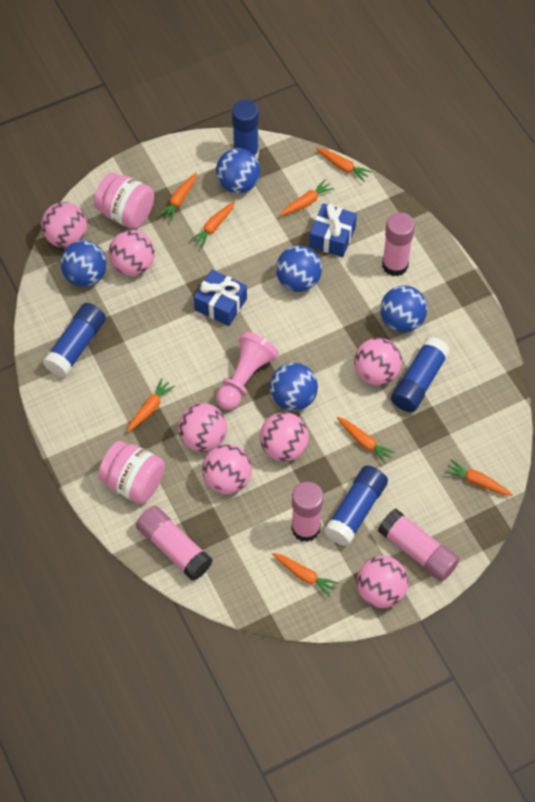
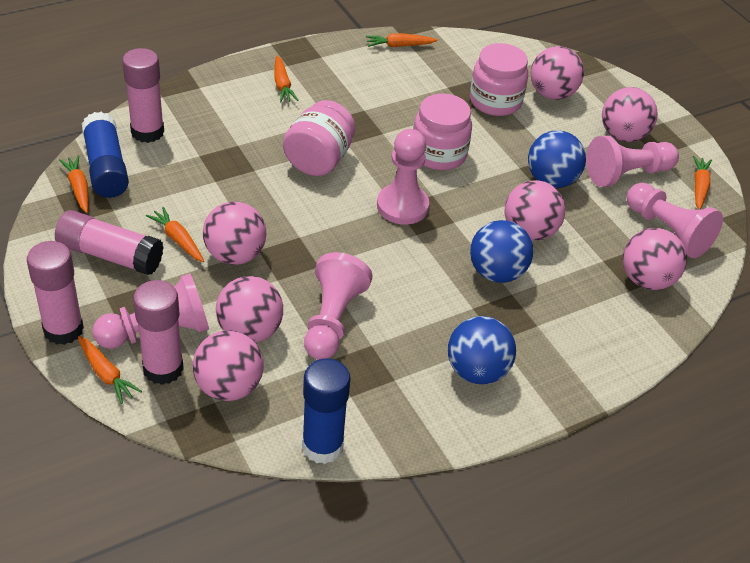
blue ball: [60,240,107,287] [216,148,260,193] [270,363,318,411] [276,246,322,292] [380,286,427,333] = 5 -> [448,316,516,385] [470,220,533,283] [528,130,586,188] = 3
blue gift: [194,270,247,326] [309,203,357,257] = 2 -> none = 0
blue glue stick: [43,303,106,377] [232,100,259,159] [324,465,388,546] [391,337,450,412] = 4 -> [82,112,129,198] [302,358,351,464] = 2
orange carrot: [127,378,175,432] [158,173,197,221] [190,201,235,248] [272,553,338,597] [280,179,334,216] [316,148,372,182] [337,417,395,464] [445,459,513,496] = 8 -> [59,155,88,213] [78,336,142,404] [146,207,204,262] [274,55,298,103] [366,33,438,47] [693,156,712,210] = 6
pink jar: [94,173,154,229] [98,441,165,504] = 2 -> [283,100,355,176] [413,94,472,170] [470,43,528,116] = 3
pink pawn: [216,332,279,410] = 1 -> [93,273,209,349] [304,252,372,359] [377,129,429,225] [586,136,679,187] [627,183,723,258] = 5

